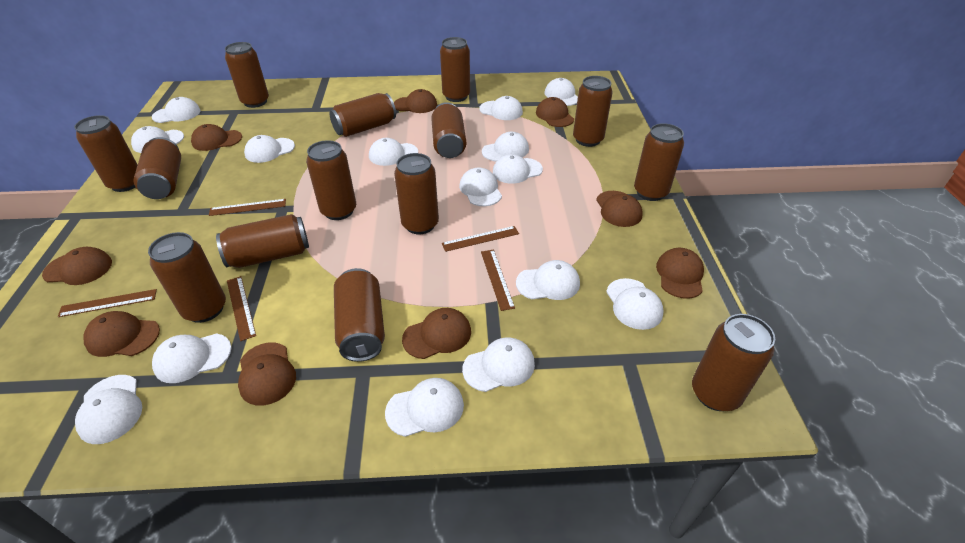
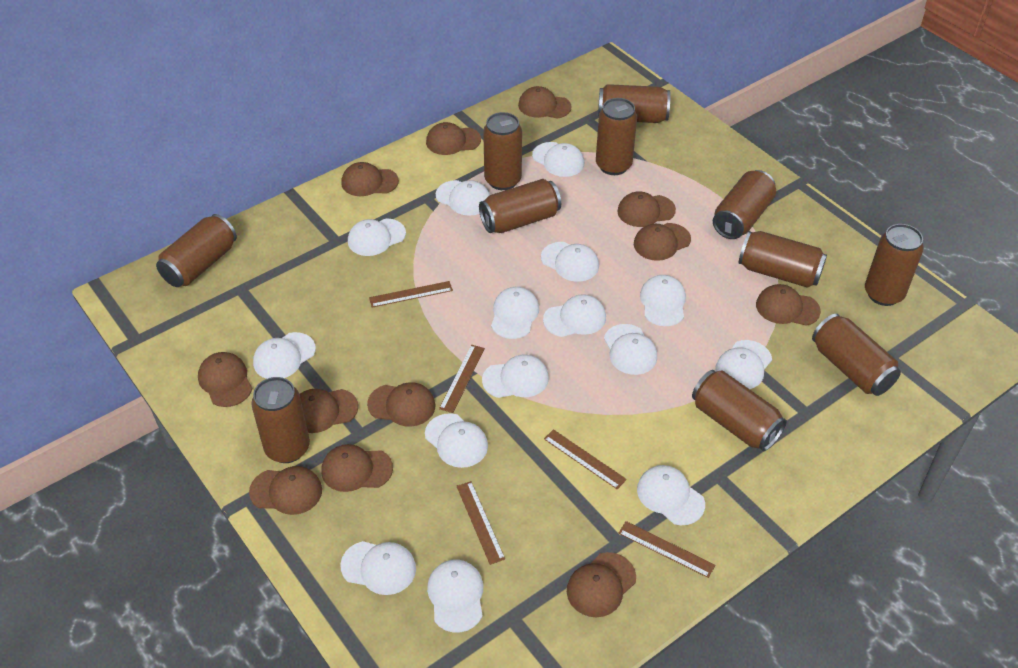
brown can: [74,115,138,192] [133,137,181,199] [148,232,226,323] [216,214,309,268] [225,42,269,108] [306,140,356,220] [330,93,396,137] [334,268,385,362] [394,153,439,234] [431,102,466,158] [440,37,470,102] [573,76,613,147] [634,123,684,201] [692,314,775,411] = 14 -> [156,214,237,287] [251,377,310,463] [479,179,561,233] [483,112,522,190] [596,98,637,175] [598,84,670,123] [692,370,787,451] [713,170,776,239] [739,231,827,288] [812,314,901,396] [865,224,924,306] = 11
brown cap: [42,247,112,285] [83,311,160,357] [191,124,242,151] [238,342,296,406] [394,89,437,113] [402,308,471,359] [536,97,574,127] [596,191,643,227] [656,248,704,299] = 9 -> [198,352,253,407] [249,466,322,515] [300,389,358,433] [322,444,393,492] [341,162,399,196] [367,382,435,427] [426,122,481,155] [518,86,572,119] [567,552,636,617] [617,191,676,227] [634,223,691,261] [756,284,821,326] = 12

